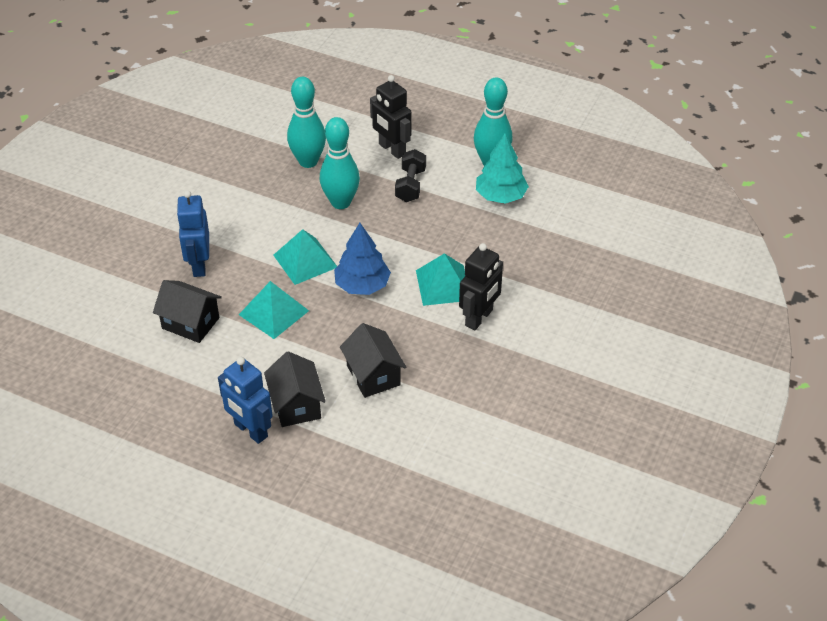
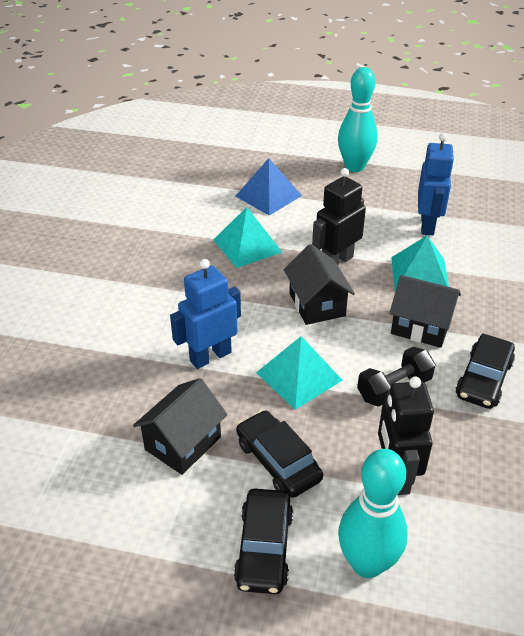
black car: none = 0 -> [234,488,293,594] [236,410,323,498] [456,333,515,409] = 3
blue pyramid: none = 0 -> [235,158,302,216] = 1
blue tree: [334,223,391,295] = 1 -> none = 0
turquoise bowling pin: [287,77,326,168] [320,117,360,209] [474,77,513,166] = 3 -> [338,67,378,172] [338,449,408,578] = 2
turquoise tree: [476,133,529,204] = 1 -> none = 0

